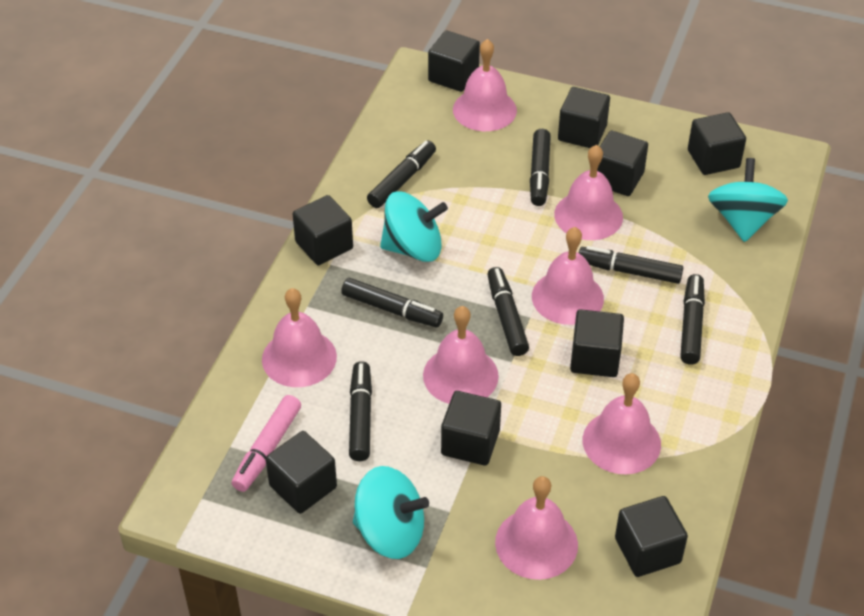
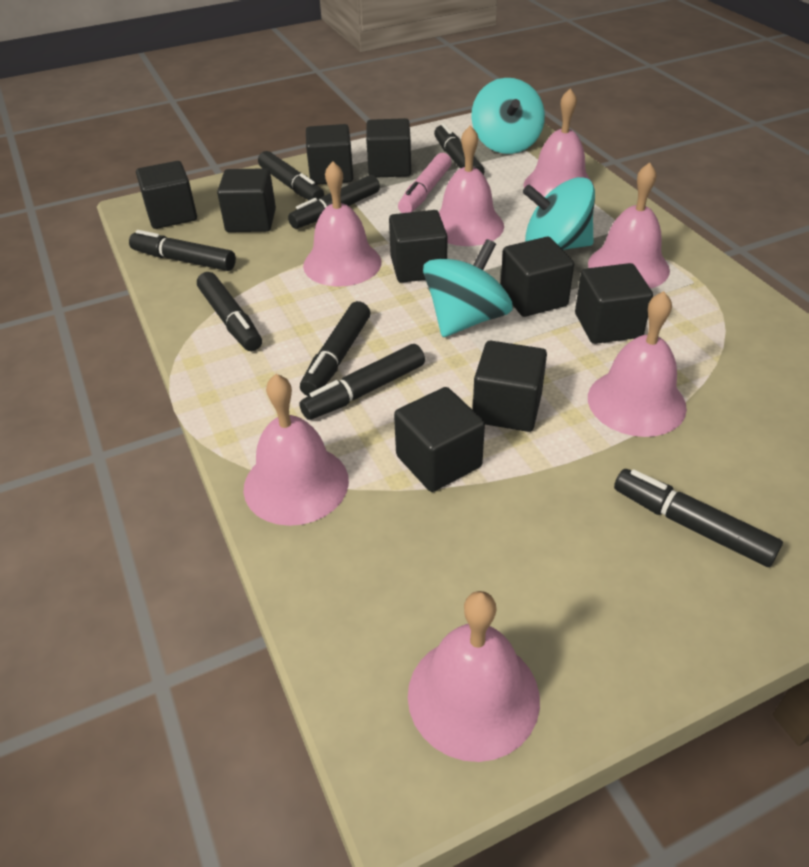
black marker: [341,278,443,327] [349,361,372,461] [367,141,436,208] [487,267,529,356] [530,129,551,206] [579,246,683,284] [680,274,705,364] = 7 -> [129,230,236,271] [197,272,262,351] [258,151,324,200] [288,175,380,229] [299,344,425,420] [300,301,370,396] [434,123,485,175] [614,469,783,567] = 8

